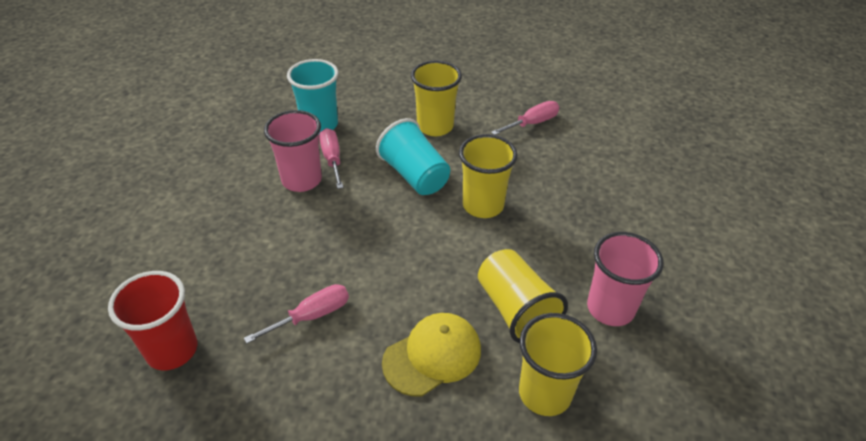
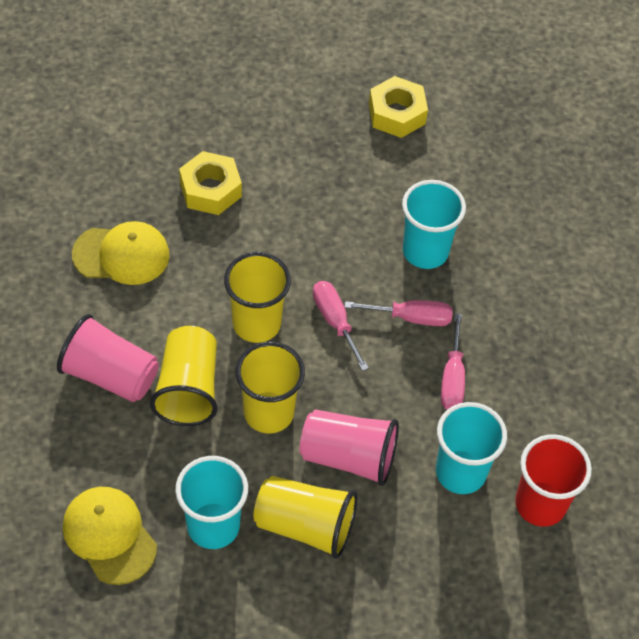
turquoise cup: [287,59,338,133] [376,118,450,195] = 2 -> [175,456,248,549] [402,180,466,269] [436,402,507,494] = 3
yellow cap: [382,313,481,397] = 1 -> [63,487,157,585] [72,221,170,285] = 2
yellow nut: none = 0 -> [179,151,242,215] [369,76,428,138] = 2

